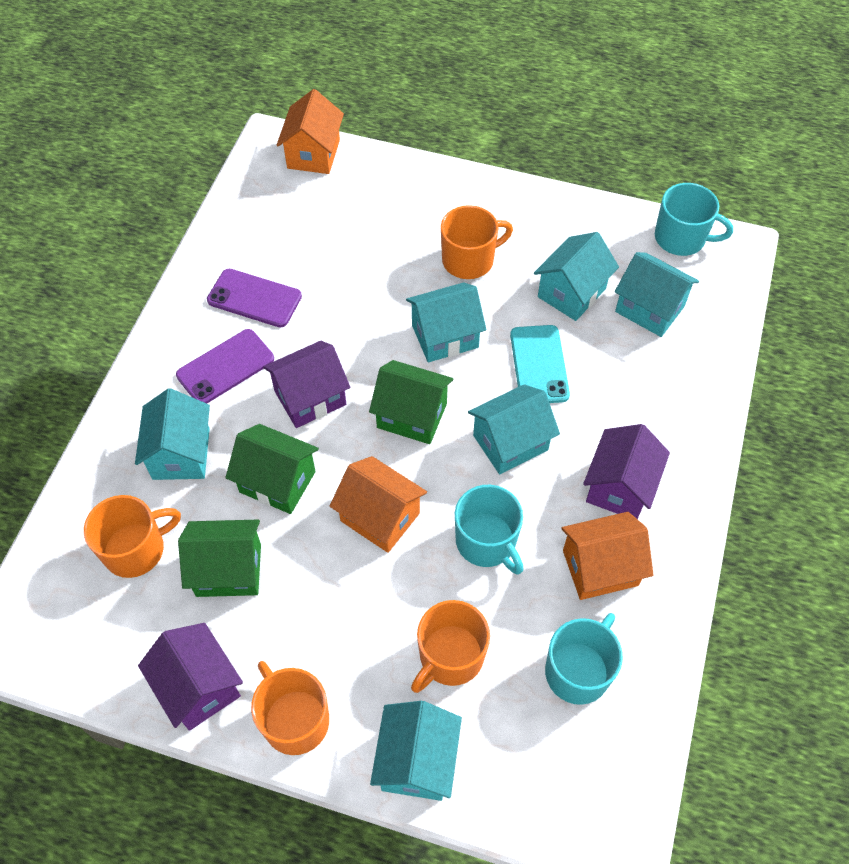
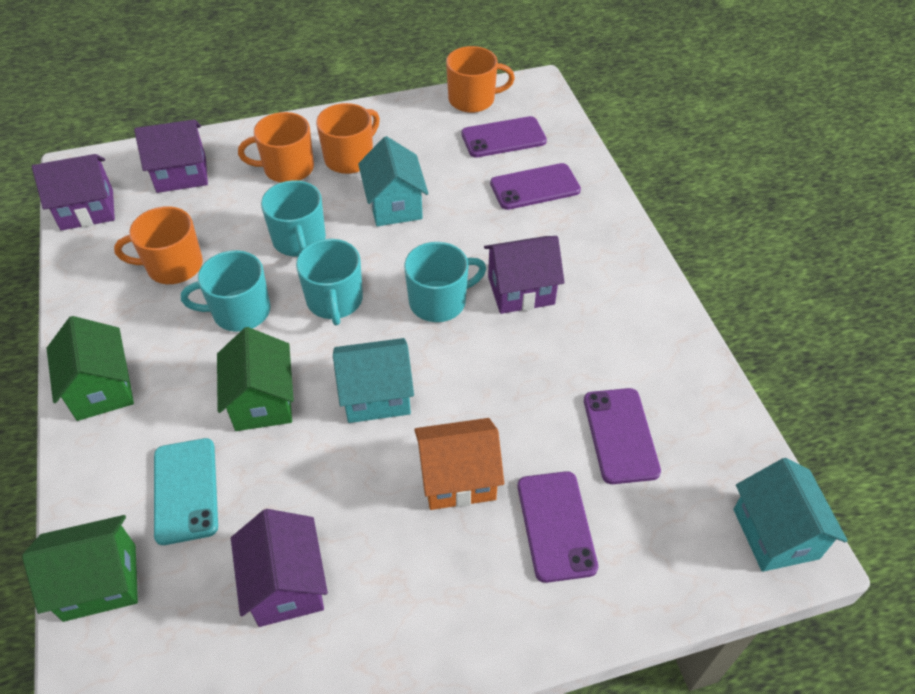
orange house: [277,89,344,174] [330,456,427,553] [562,512,654,600] = 3 -> [414,418,504,510] = 1
purple house: [138,623,243,731] [263,341,350,428] [583,424,670,519] = 3 -> [32,154,115,231] [134,119,208,193] [231,509,328,627] [484,236,565,314] = 4
purple phone: [176,329,274,403] [207,269,302,328] = 2 -> [461,116,547,158] [490,163,581,210] [518,471,598,583] [584,388,661,484] = 4
turquoise house: [135,388,210,480] [370,701,462,801] [406,282,486,362] [468,384,560,474] [534,232,619,321] [615,252,699,337] = 6 -> [333,338,414,423] [358,136,428,226] [733,458,848,572] = 3
turquoise mug: [455,485,524,575] [545,613,623,705] [655,183,733,256] = 3 -> [181,250,271,332] [261,180,326,257] [296,239,363,325] [404,242,486,322] = 4

